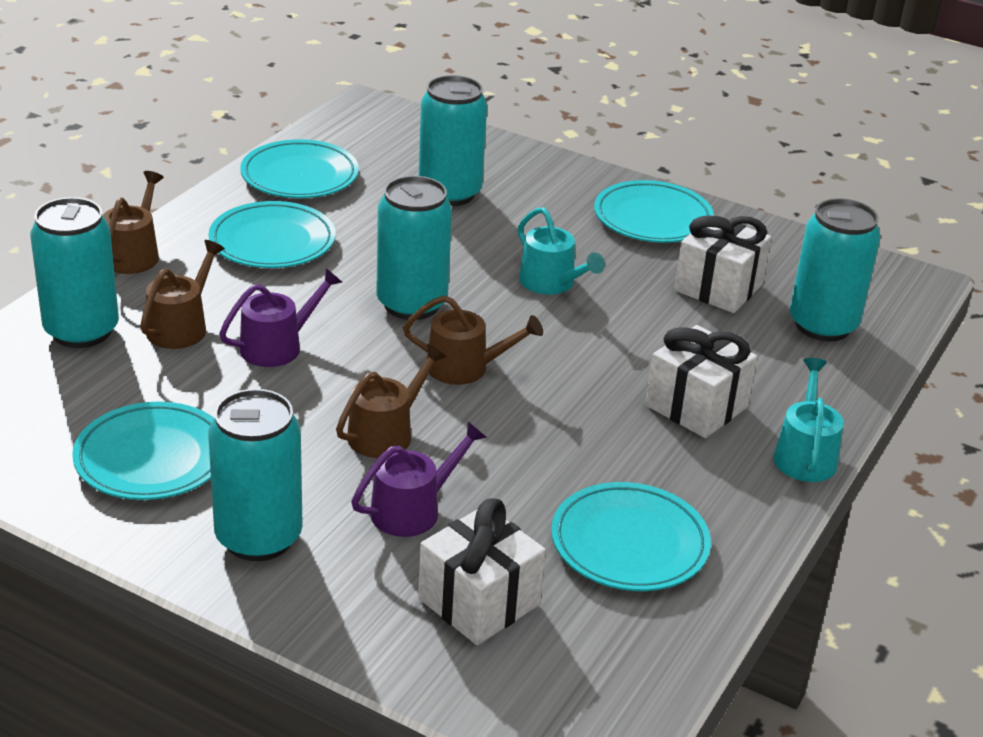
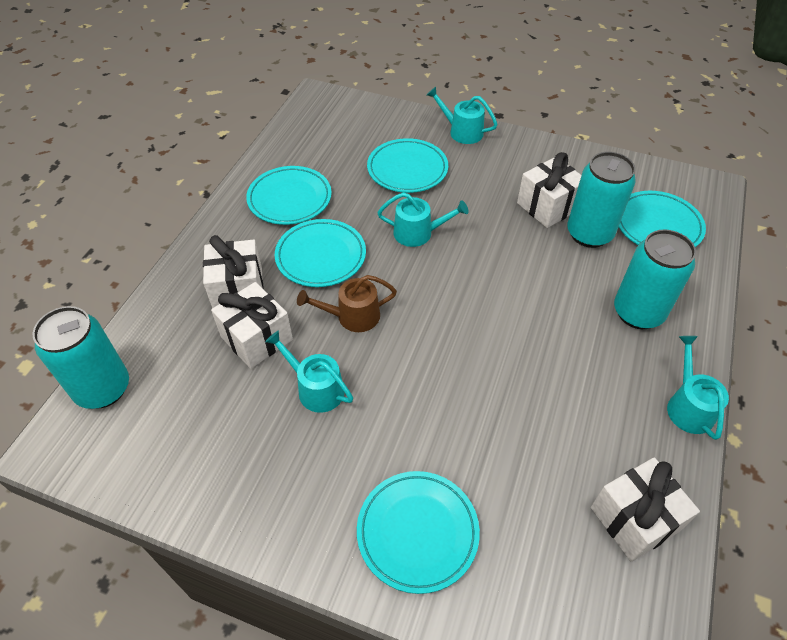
brown watering can: [103,171,164,274] [140,240,225,349] [336,344,447,458] [403,295,543,385] = 4 -> [297,275,397,332] = 1
purple watering can: [219,268,342,367] [351,421,487,537] = 2 -> none = 0
turquoise can: [30,197,119,348] [208,389,303,561] [376,176,452,320] [419,75,487,206] [790,198,880,341] = 5 -> [33,306,129,409] [567,152,636,248] [614,230,696,329] = 3
turquoise watering can: [518,207,605,295] [773,358,844,482] = 2 -> [265,331,353,413] [377,192,469,247] [427,87,498,144] [667,336,729,440] = 4
white gift: [418,498,546,645] [646,325,757,438] [674,215,771,313] = 3 -> [203,235,263,308] [211,282,293,369] [517,152,581,228] [591,457,700,562] = 4

